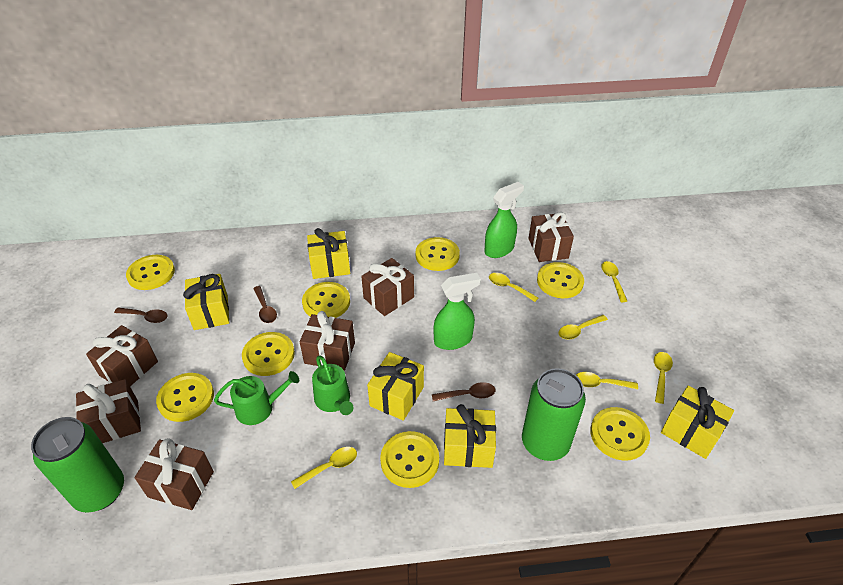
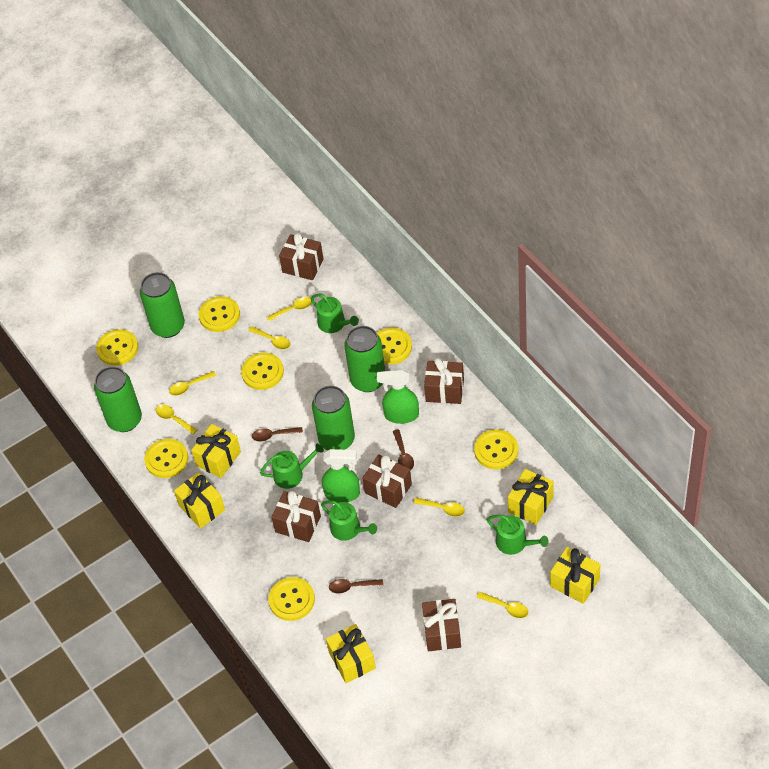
brown gift: [75,379,141,443] [86,325,158,386] [134,438,214,510] [300,311,355,371] [361,258,414,316] [528,212,574,262] = 6 -> [272,491,321,542] [279,233,324,280] [362,454,412,508] [422,599,461,651] [424,358,464,404] = 5
green can: [31,417,124,513] [522,368,586,461] = 2 -> [94,367,142,432] [140,272,185,338] [312,386,355,450] [344,326,385,392] = 4
green watering can: [214,371,299,425] [312,355,353,415] = 2 -> [260,444,324,489] [311,294,359,333] [321,500,377,541] [487,515,548,555] = 4
yellow button: [126,255,175,290] [156,373,214,422] [242,332,295,376] [302,282,350,318] [380,431,439,488] [416,237,460,271] [537,262,584,298] [590,407,650,461] = 8 -> [96,329,138,366] [144,439,188,478] [199,296,240,332] [241,353,284,390] [268,577,315,621] [377,327,412,365] [474,429,518,469] = 7

